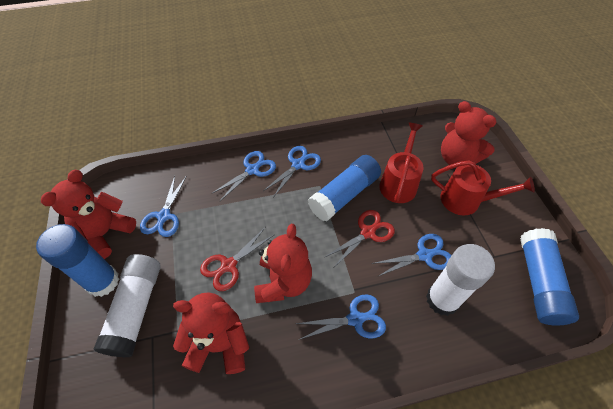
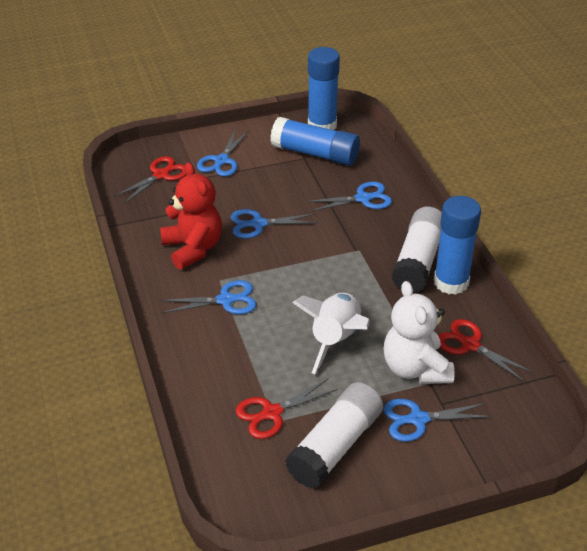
red scissors: [200,227,275,291] [325,210,395,267] = 2 -> [114,156,186,204] [236,379,338,439] [438,319,534,382] = 3
red teddy bear: [41,170,136,259] [173,292,249,374] [254,224,312,303] [441,101,496,165] = 4 -> [160,162,222,270] = 1
red watering can: [379,123,423,203] [431,160,535,215] = 2 -> none = 0
white rocket: none = 0 -> [292,293,370,374] = 1
white teddy bear: none = 0 -> [384,281,455,384] = 1

